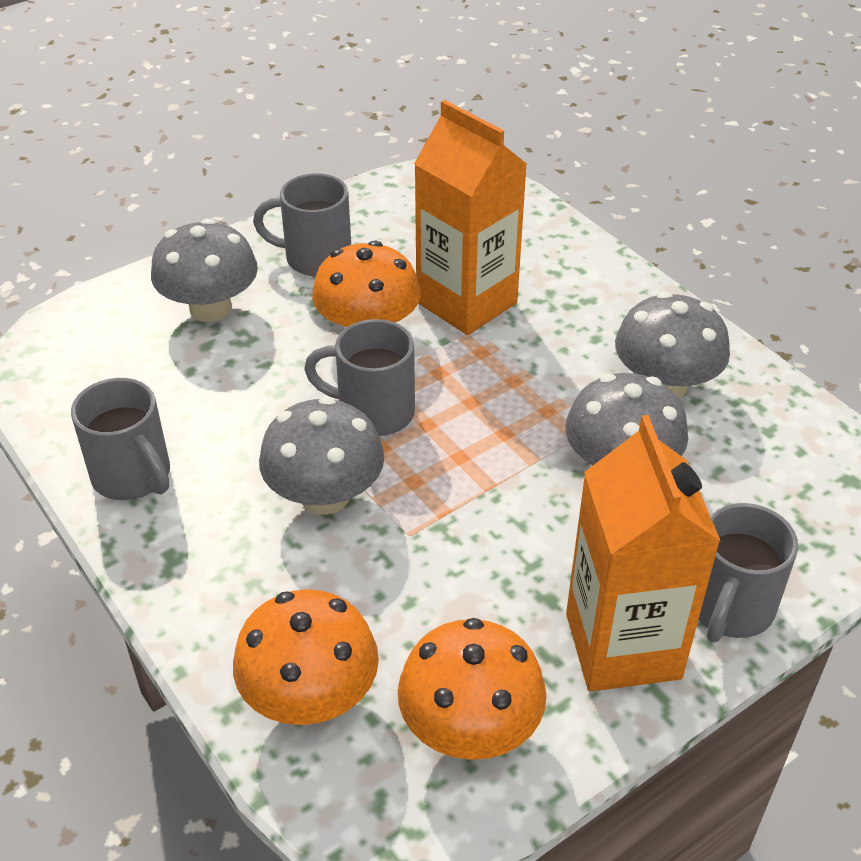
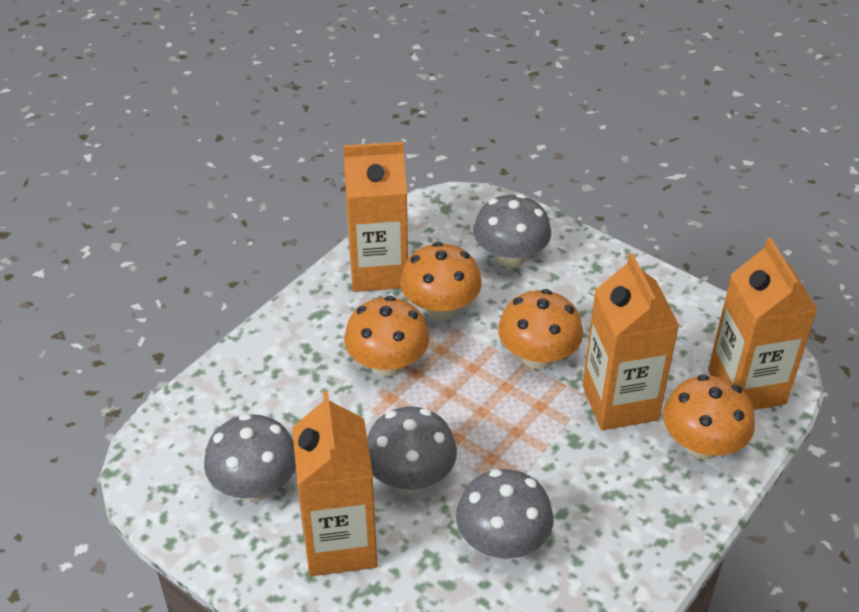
grey mug: [71,378,170,500] [253,173,351,276] [304,319,415,436] [698,503,798,642] = 4 -> none = 0
orange carton: [414,100,527,335] [566,415,720,692] = 2 -> [292,391,377,576] [343,142,408,292] [583,253,679,430] [708,238,818,410] = 4
orange mushroom: [233,589,379,725] [312,241,421,327] [398,618,547,760] = 3 -> [344,296,429,377] [400,242,482,320] [498,289,583,369] [663,374,755,460] = 4

